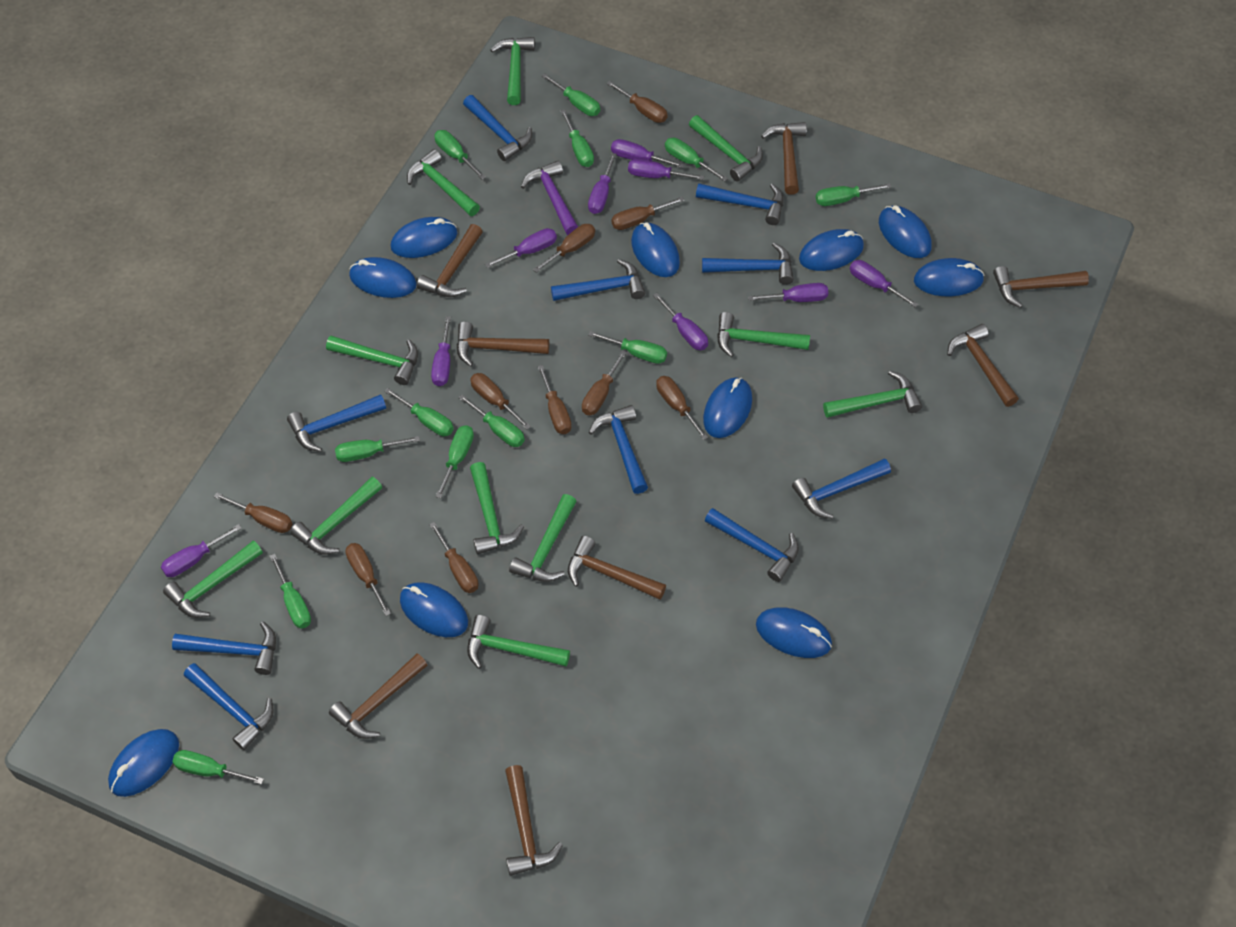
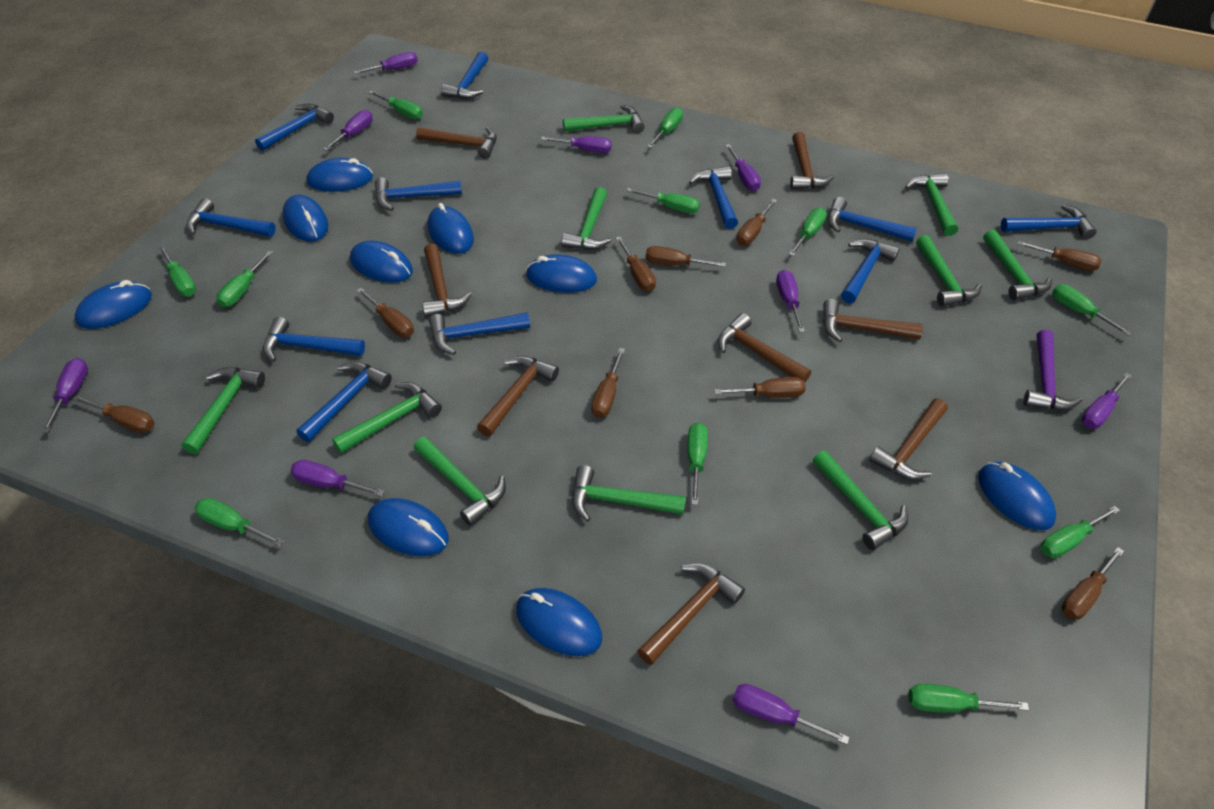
blue hammer: [172,621,276,675] [184,663,274,750] [287,394,386,452] [463,95,532,161] [551,259,645,301] [589,405,648,494] [696,183,784,225] [702,242,794,285] [705,508,799,582] [792,458,891,519] = 10 -> [186,198,276,237] [255,104,334,151] [263,317,365,362] [296,361,392,442] [375,177,462,211] [429,312,530,355] [441,52,488,99] [689,166,738,229] [828,197,917,242] [841,239,900,303] [1001,204,1097,239] = 11
blue mouse: [108,729,179,797] [349,257,417,298] [391,217,457,258] [400,582,468,637] [631,222,680,277] [703,377,752,438] [756,607,832,658] [799,229,864,271] [879,205,931,258] [914,258,984,296] = 10 -> [75,280,152,329] [282,195,328,242] [307,158,373,192] [350,240,413,283] [368,498,449,556] [427,203,474,254] [516,588,602,656] [526,254,597,293] [978,462,1056,530] = 9
brown screwdriver: [214,492,292,533] [346,543,391,616] [429,522,479,593] [470,373,531,429] [533,224,595,273] [537,365,572,434] [582,350,627,415] [606,81,668,123] [611,197,685,230] [656,376,708,440] = 10 -> [72,395,155,433] [356,288,414,337] [591,348,625,418] [616,237,656,291] [646,246,726,267] [714,377,806,398] [737,199,777,246] [1017,241,1102,271] [1062,547,1124,620] = 9
green hammer: [163,540,263,618] [290,477,382,555] [326,336,418,385] [407,149,480,216] [467,615,570,669] [470,462,524,554] [491,37,535,105] [509,494,577,582] [689,115,763,182] [717,312,810,357] [823,371,922,418] = 11 -> [181,367,265,454] [332,382,442,454] [414,437,506,526] [561,187,611,250] [563,105,644,133] [572,465,686,522] [813,450,908,550] [905,173,958,236] [916,235,982,307] [983,230,1052,300] = 10
green screwdriver: [172,750,264,785] [270,554,311,629] [335,436,420,462] [384,388,454,436] [434,130,486,180] [435,425,474,498] [458,394,525,447] [541,73,600,116] [561,110,594,167] [588,331,667,364] [665,138,728,182] [816,183,891,206] = 12 -> [158,246,196,296] [195,498,284,547] [216,250,273,307] [369,91,423,119] [627,188,700,213] [647,108,683,148] [687,422,708,505] [789,208,827,256] [908,684,1029,713] [1041,506,1120,558] [1052,284,1132,336] = 11

